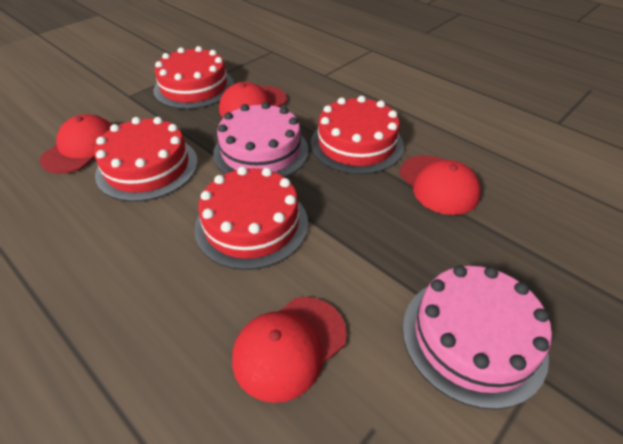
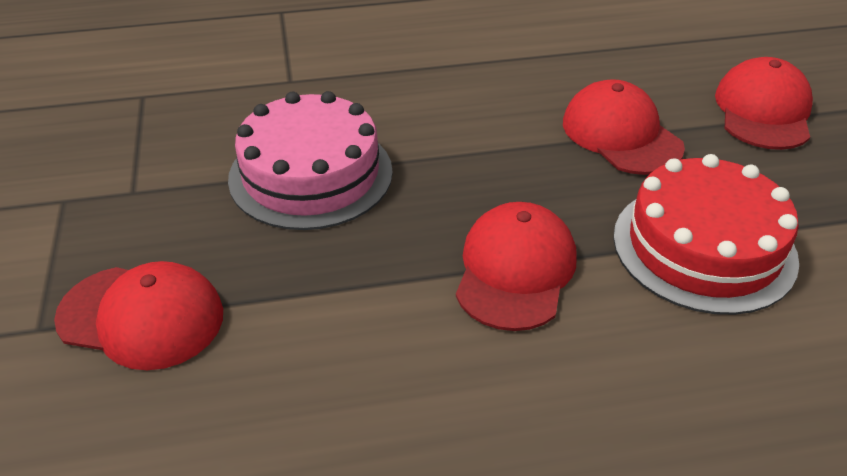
pink cake: [213,102,309,177] [403,265,552,409] = 2 -> [228,91,393,230] = 1
red cake: [94,117,198,202] [153,46,234,109] [194,166,308,270] [311,96,404,174] = 4 -> [613,154,799,315] = 1

